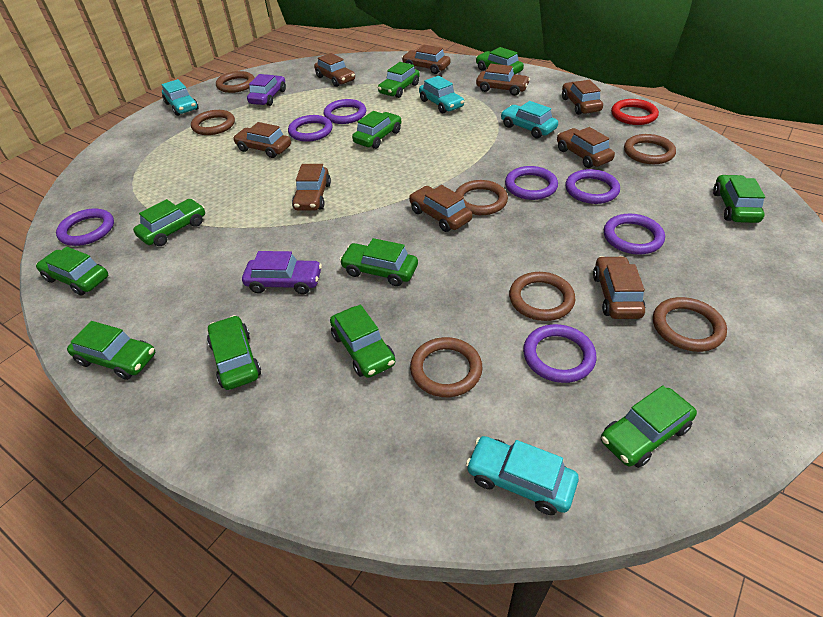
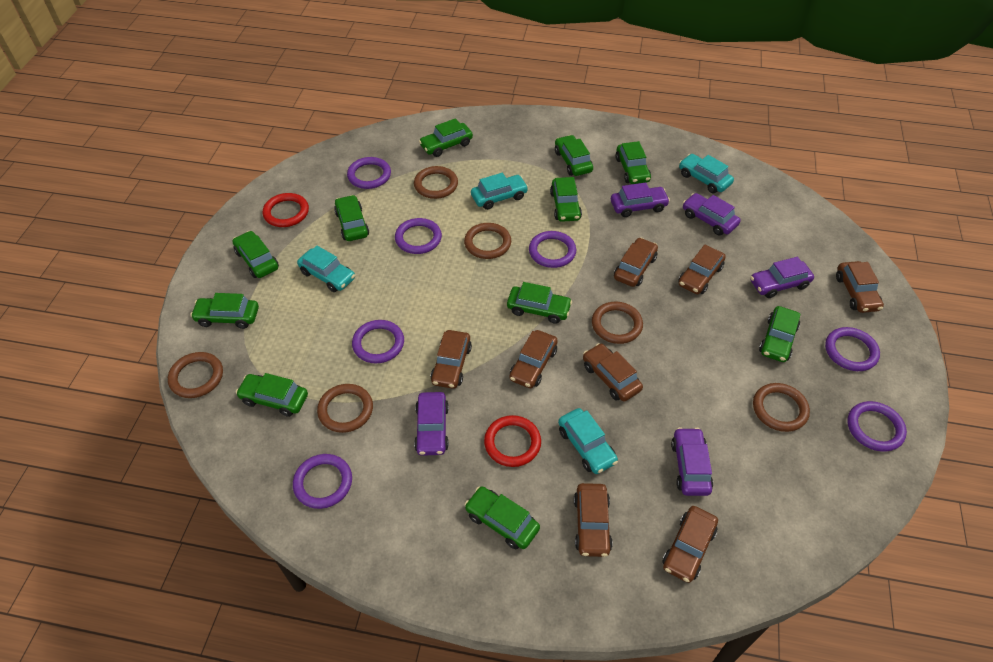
brown car: [233,122,291,158] [292,164,331,211] [314,53,355,87] [402,45,451,74] [409,185,472,232] [476,64,530,96] [557,127,615,168] [562,80,603,115] [593,256,645,319] = 9 -> [430,330,472,389] [509,330,558,388] [574,483,613,557] [583,343,643,402] [614,238,658,287] [662,506,718,583] [678,245,726,294] [836,261,884,313] = 8
brown ring: [191,110,235,135] [216,71,255,93] [410,337,482,397] [455,180,508,215] [509,272,575,321] [624,134,676,164] [653,297,727,352] = 7 -> [168,352,223,398] [317,384,373,433] [414,166,458,199] [464,223,511,259] [592,302,643,344] [753,383,810,432] = 6
purple car: [242,251,322,294] [247,74,286,106] = 2 -> [414,392,449,456] [611,182,670,217] [671,427,713,496] [683,193,741,235] [750,257,814,298] = 5
red ring: [611,99,659,125] = 1 -> [263,193,309,227] [484,415,541,467] = 2

